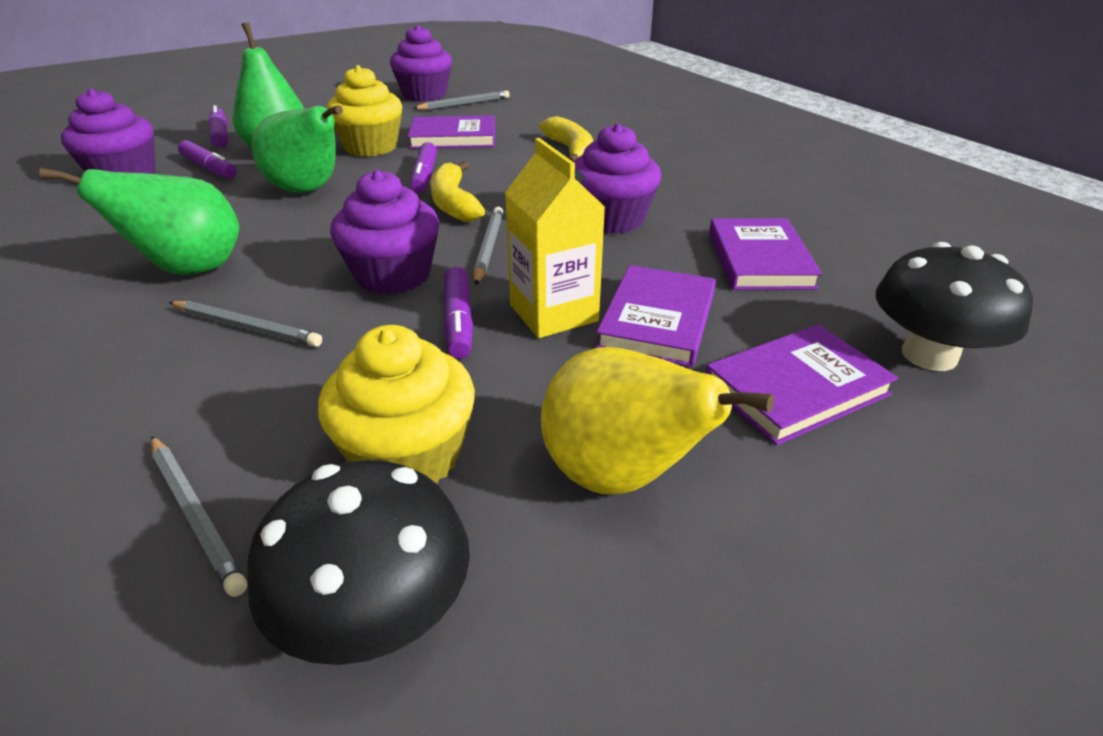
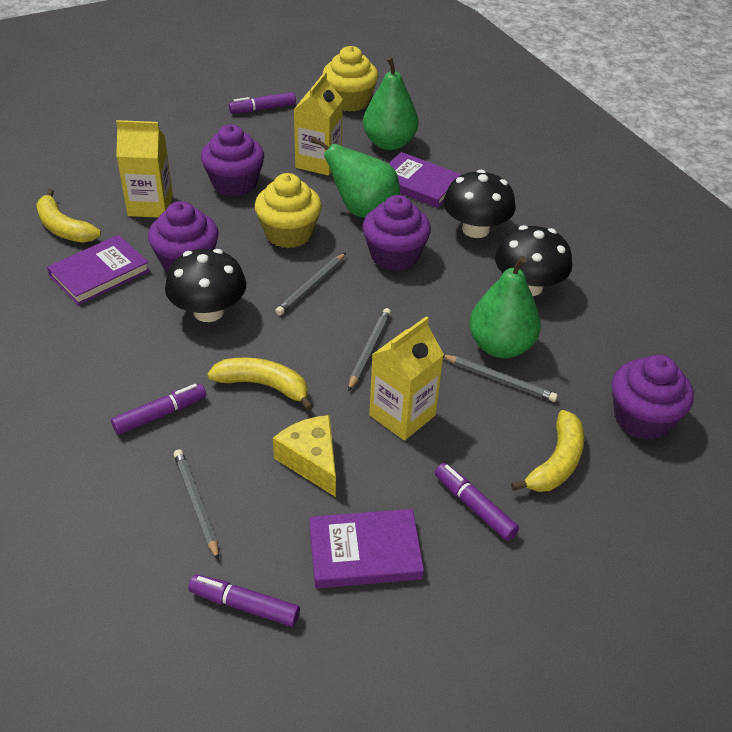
black mushroom: [247,460,470,665] [876,242,1033,371] = 2 -> [165,249,246,322] [443,169,516,238] [495,225,572,296] = 3
purple book: [408,115,495,149] [596,265,716,367] [706,324,898,446] [709,218,822,290] = 4 -> [47,235,150,305] [309,509,424,588] [388,152,462,208] = 3
yellow banana: [430,161,485,222] [539,116,593,162] = 2 -> [36,189,101,242] [207,357,313,410] [511,410,584,492] = 3
yellow carton: [505,138,605,338] = 1 -> [116,120,173,218] [294,72,343,176] [369,316,444,441] = 3
yellow cheese: none = 0 -> [273,415,336,497] = 1
yellow pear: [541,347,774,495] = 1 -> none = 0

